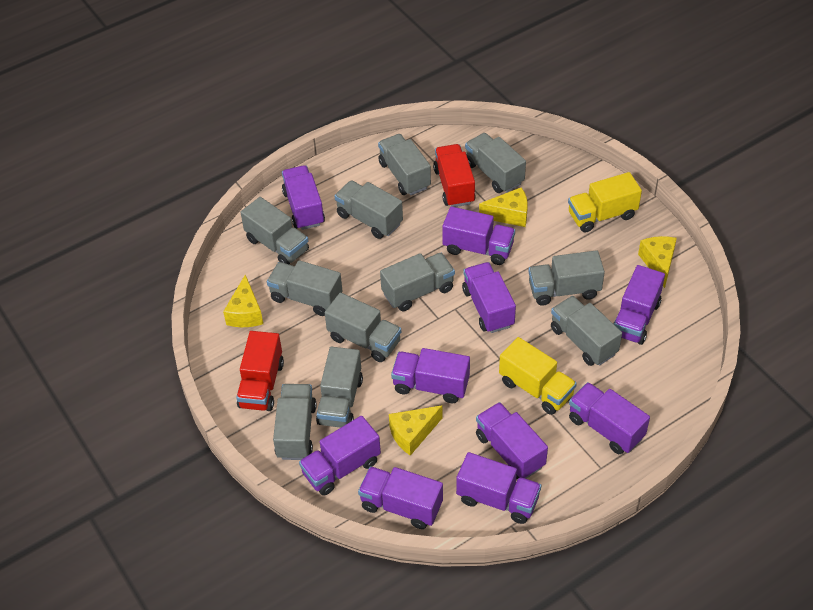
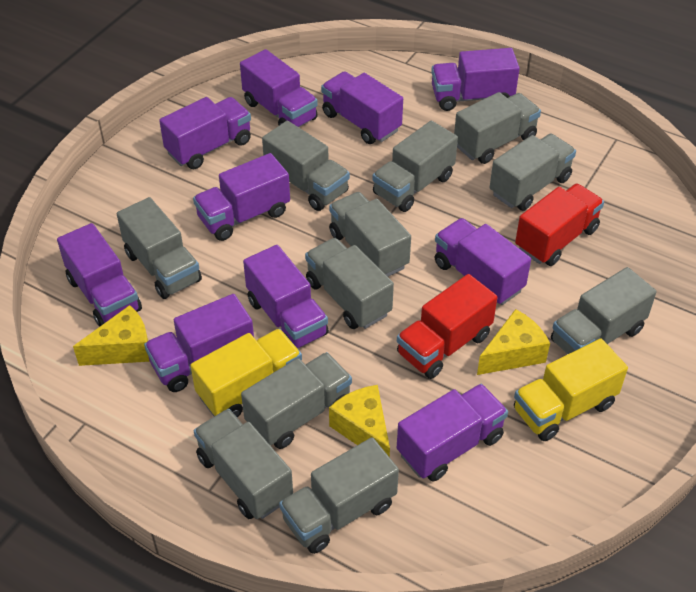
yellow cheese: [223,275,263,327] [389,405,442,456] [479,187,528,227] [638,236,677,288] = 4 -> [73,305,150,366] [329,385,390,457] [477,309,550,375] = 3

